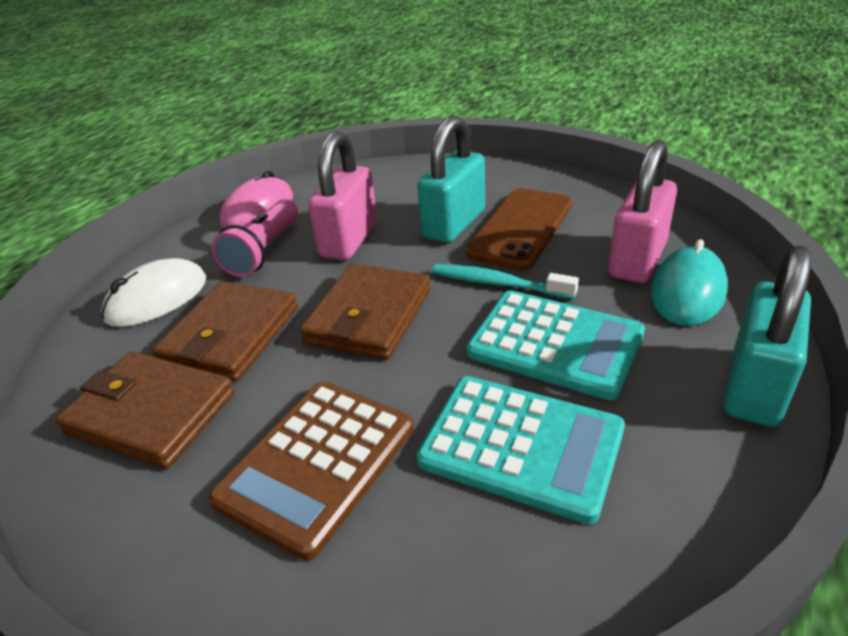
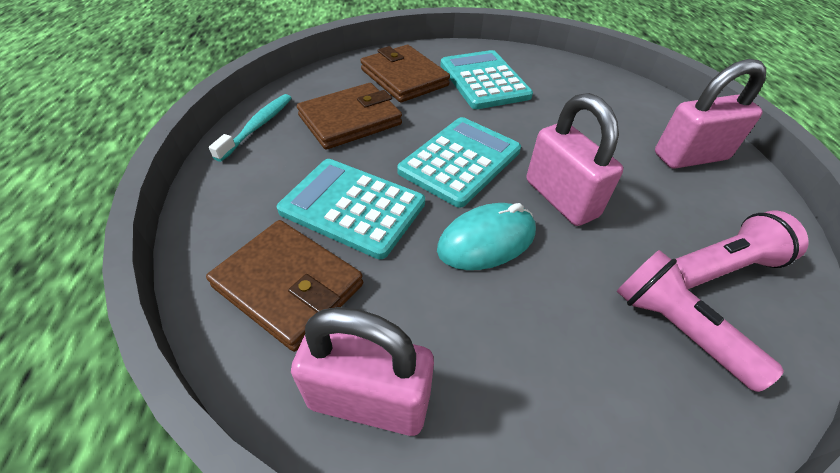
brown calculator: [208,382,413,560] = 1 -> none = 0
brown phone: [465,188,572,270] = 1 -> none = 0
pink flashlight: [212,199,299,277] = 1 -> [616,250,784,392] [676,211,809,289] = 2
pink mouse: [220,171,293,228] = 1 -> none = 0
pink padlock: [308,131,377,260] [608,140,677,283] = 2 -> [291,307,434,436] [527,93,623,226] [655,59,766,169] = 3
turquoise calculator: [416,376,625,524] [467,290,645,400] = 2 -> [277,159,425,259] [397,117,521,208] [440,50,533,109] = 3
turquoise padlock: [417,116,485,243] [723,246,811,427] = 2 -> none = 0
white mouse: [101,258,206,327] = 1 -> none = 0

